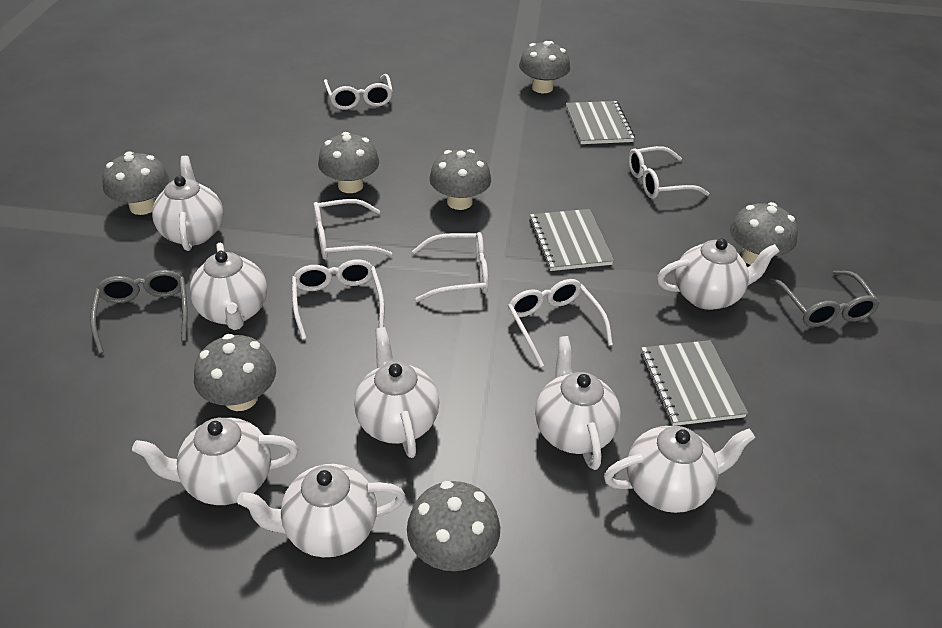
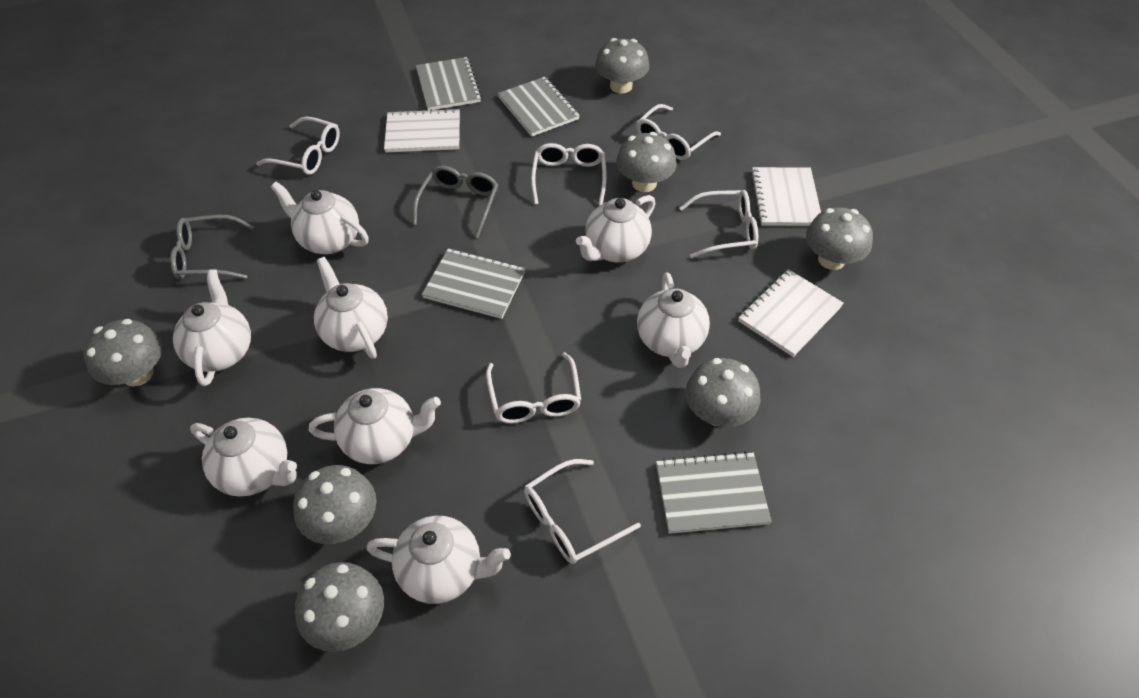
grey notebook: [529,209,614,271] [566,101,635,144] [641,340,748,426] = 3 -> [416,57,482,111] [422,248,525,319] [498,77,580,137] [656,451,772,534] = 4
white notebook: none = 0 -> [384,108,460,153] [738,269,844,357] [751,167,821,226] = 3

